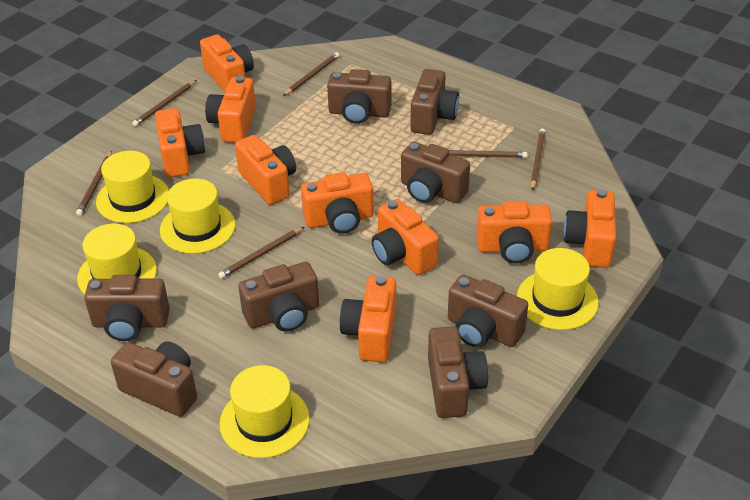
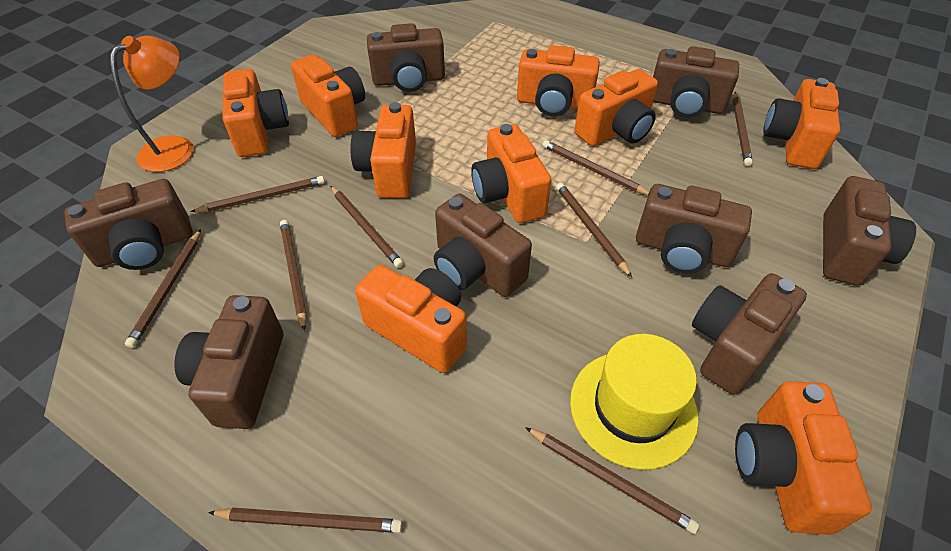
brown pencil: [76,151,112,216] [132,80,196,127] [218,227,304,279] [283,52,339,96] [449,150,528,158] [531,129,546,191] = 6 -> [125,229,201,348] [191,176,325,212] [208,508,403,533] [280,220,307,331] [330,186,404,268] [525,427,699,534] [542,140,649,195] [556,183,632,277] [733,92,753,166] = 9
orange lamp: none = 0 -> [110,36,194,172] = 1
yellow hat: [77,224,157,295] [96,151,169,223] [160,178,235,254] [220,365,310,458] [517,248,599,330] = 5 -> [570,334,699,470] = 1

